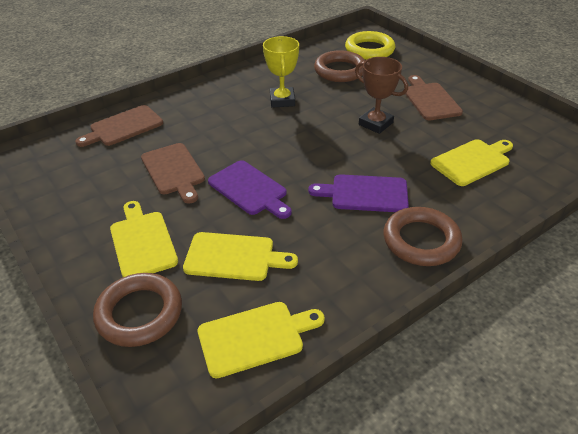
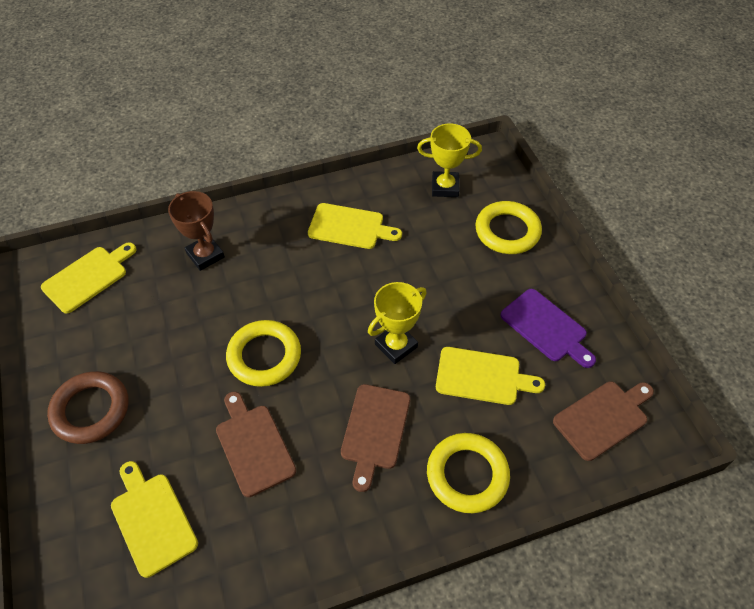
brown ring: [93,273,182,347] [314,50,365,82] [384,207,463,266] = 3 -> [47,371,128,444] = 1
purple cutting board: [208,160,292,219] [308,174,409,212] = 2 -> [500,289,596,368] = 1
yellow ring: [345,31,395,60] = 1 -> [226,320,301,387] [427,433,510,513] [475,201,542,254] = 3
yellow trophy: [263,36,299,108] = 1 -> [368,282,427,364] [417,123,482,197] = 2

